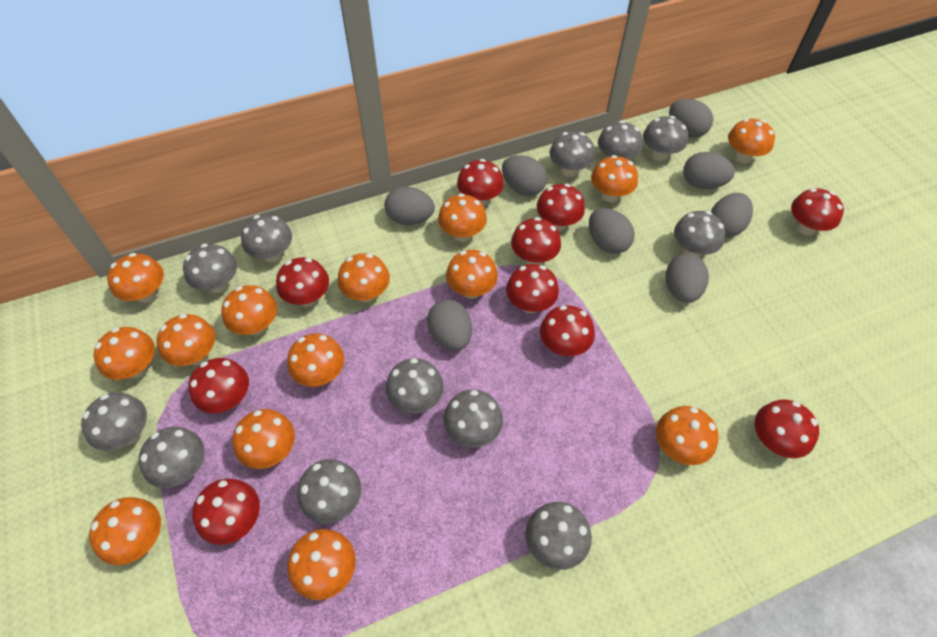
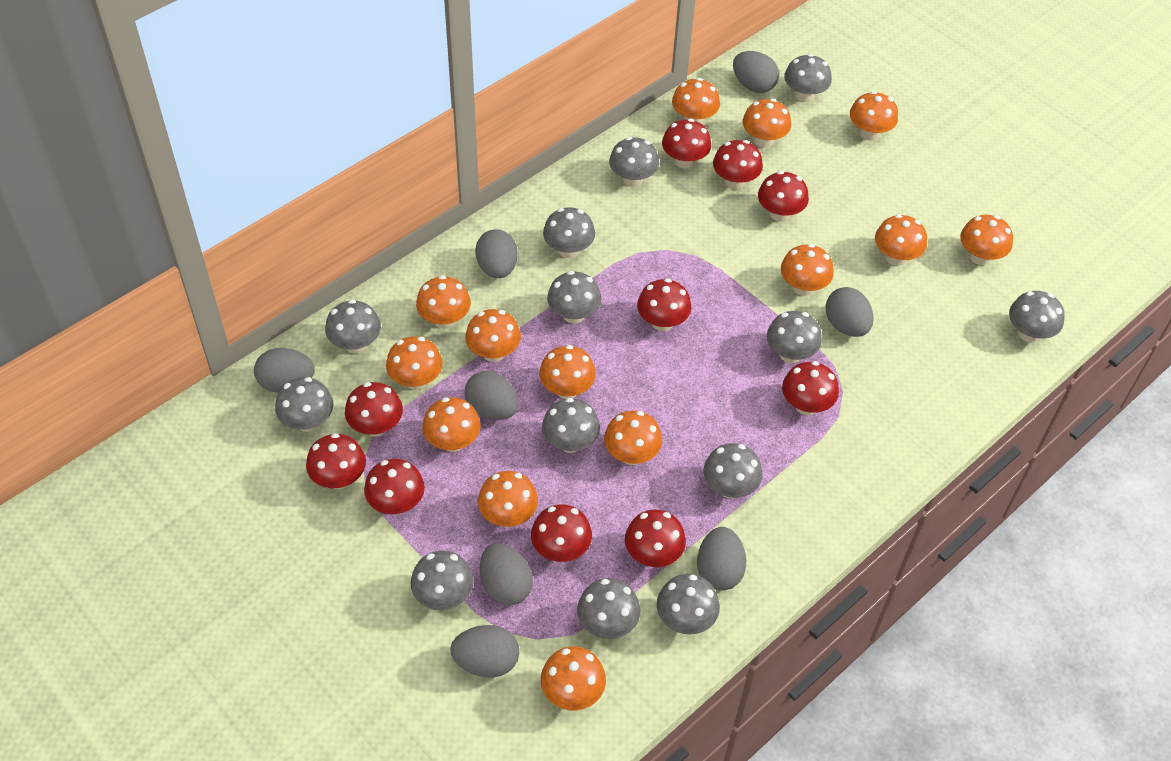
grey mushroom: [81,392,147,451] [138,427,205,488] [183,244,237,293] [241,214,292,262] [297,459,361,524] [386,358,444,414] [443,389,503,448] [526,502,592,570] [550,132,595,177] [598,120,643,159] [643,116,688,161] [674,211,725,257] = 12 -> [275,377,333,432] [325,299,381,353] [411,550,474,610] [542,398,600,453] [543,207,595,258] [547,271,601,324] [577,578,641,639] [609,137,659,187] [657,574,720,635] [703,443,763,498] [767,311,822,363] [784,54,832,102] [1009,291,1065,343] = 13

